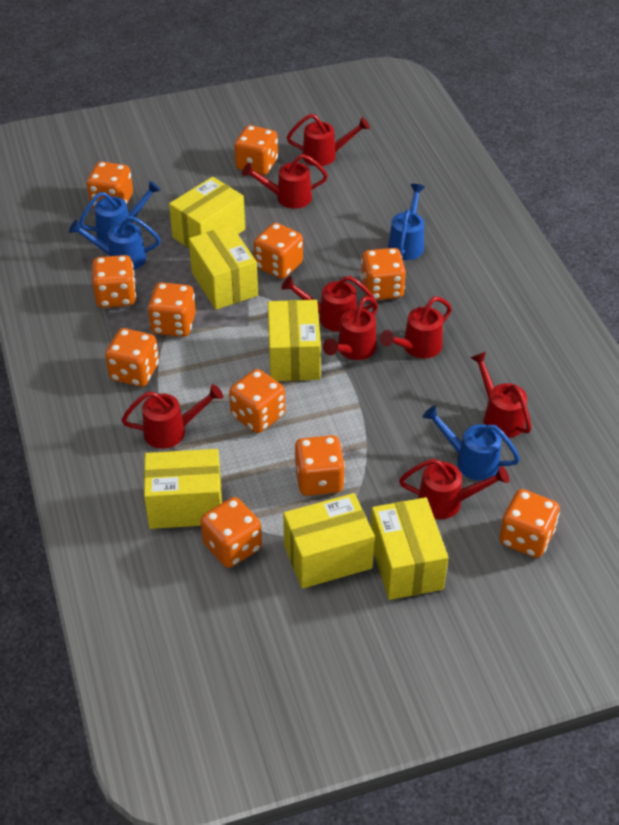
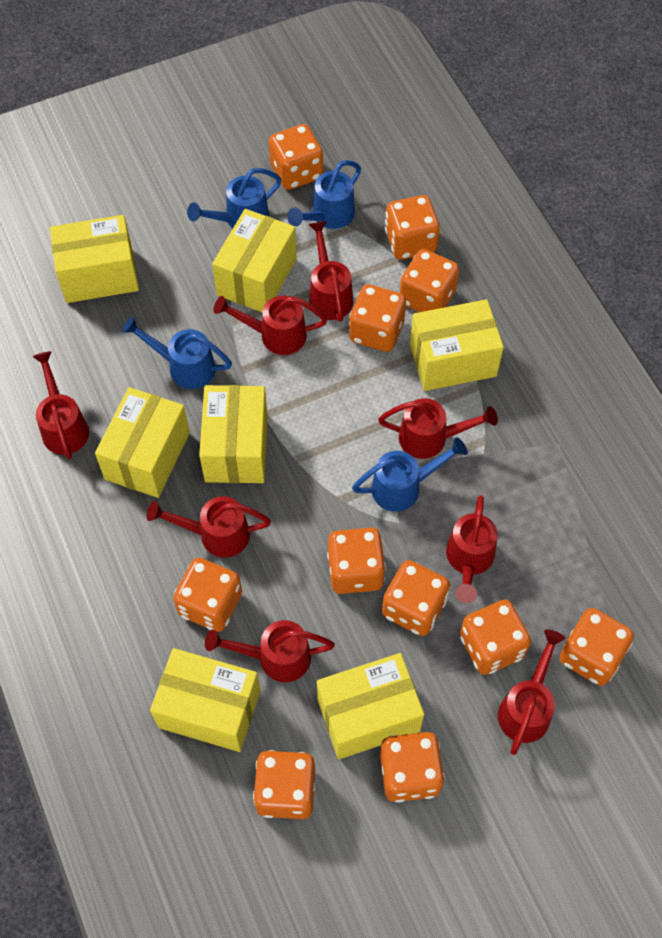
yellow box: [144,449,222,529] [169,177,245,248] [189,225,258,310] [268,300,321,381] [283,493,375,589] [371,497,448,600] = 6 -> [50,215,139,303] [95,387,190,498] [150,648,260,752] [199,385,268,483] [212,209,297,312] [317,653,424,759] [410,299,504,391] = 7

